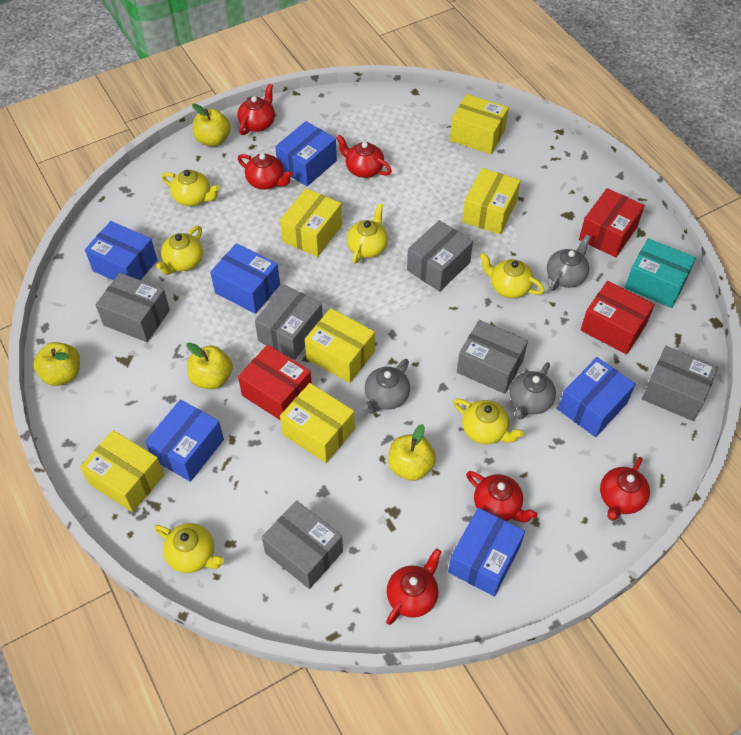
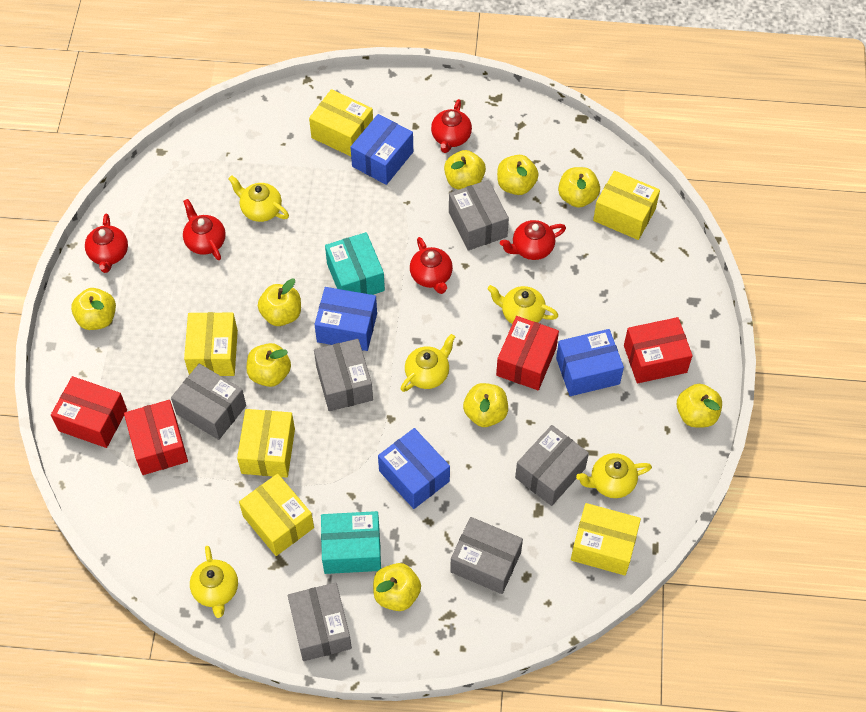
blue box: [85,221,157,280] [145,399,224,482] [210,243,280,314] [275,121,337,186] [448,508,525,596] [558,357,635,437] = 6 -> [314,287,377,351] [351,114,413,185] [378,428,450,509] [556,329,624,396] = 4
grey teapot: [363,359,410,414] [510,362,556,420] [547,235,591,291] = 3 -> none = 0
red box: [238,345,312,420] [579,188,645,257] [581,281,655,354] = 3 -> [51,376,127,448] [124,400,188,475] [496,316,559,390] [624,317,693,383] = 4
red teapot: [238,84,275,135] [238,153,293,189] [336,134,392,178] [386,549,441,625] [466,471,537,522] [600,457,650,520] = 6 -> [85,214,128,273] [183,199,226,260] [410,237,453,294] [431,99,472,153] [500,220,566,260] = 5
turquoise box: [625,238,696,308] = 1 -> [321,511,381,574] [325,232,385,295] = 2
yellow apple: [33,342,80,386] [187,343,233,389] [192,103,231,147] [388,424,436,481] = 4 -> [71,288,116,330] [247,343,291,387] [258,279,301,326] [373,563,421,611] [444,150,486,190] [463,383,508,427] [497,155,539,195] [558,167,600,208] [677,384,722,428] = 9
yellow teapot: [154,523,224,573] [156,226,203,275] [161,170,220,206] [347,203,388,264] [453,399,524,444] [479,253,545,298] = 6 -> [190,546,238,618] [228,175,289,222] [401,334,455,392] [488,285,559,324] [576,453,652,498] = 5

